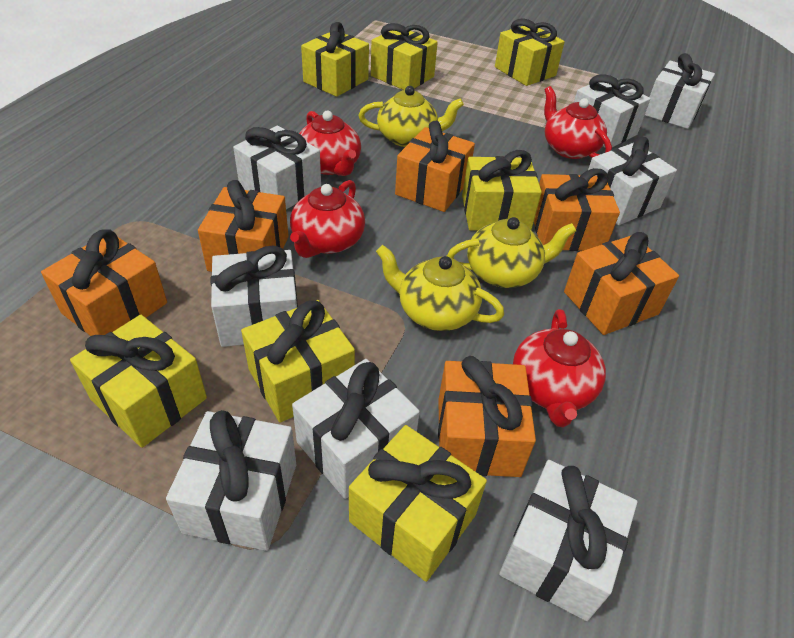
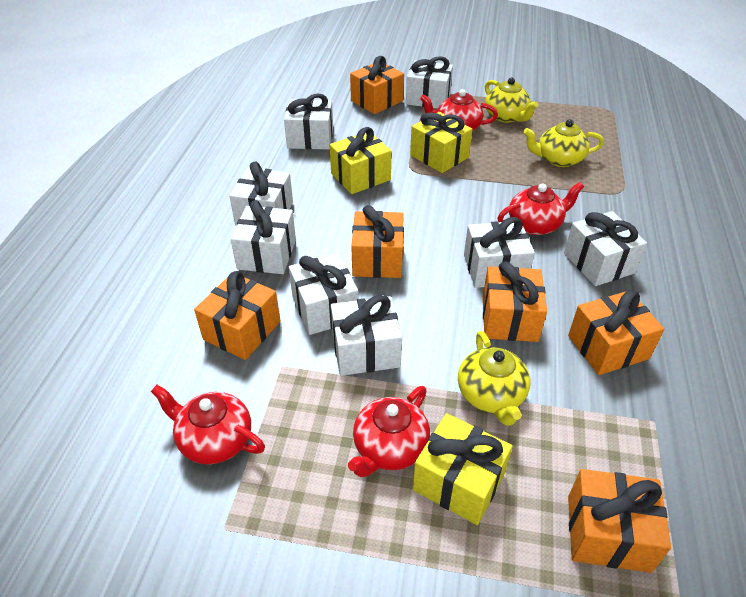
yellow gift: [70,315,207,448] [241,300,355,422] [301,22,369,97] [349,425,487,582] [371,23,438,90] [462,150,542,231] [495,18,565,86] = 7 -> [330,127,392,194] [410,112,472,173] [413,413,512,525] = 3

